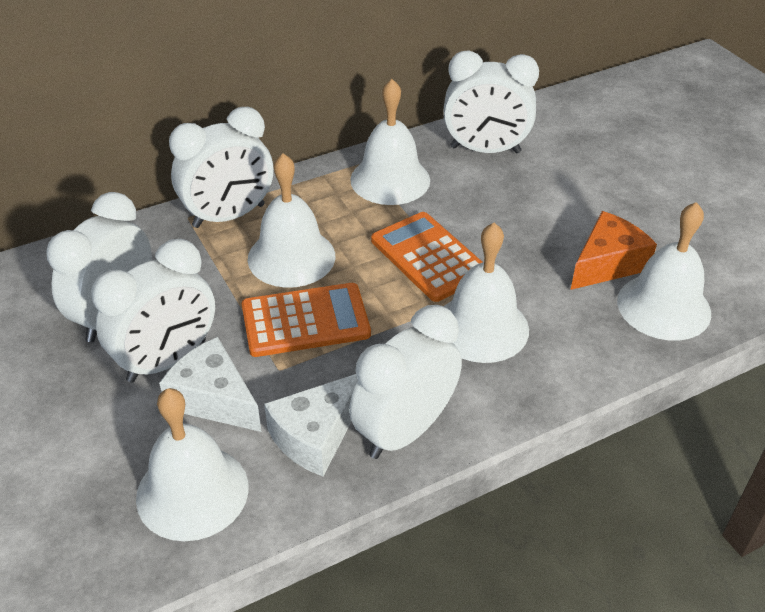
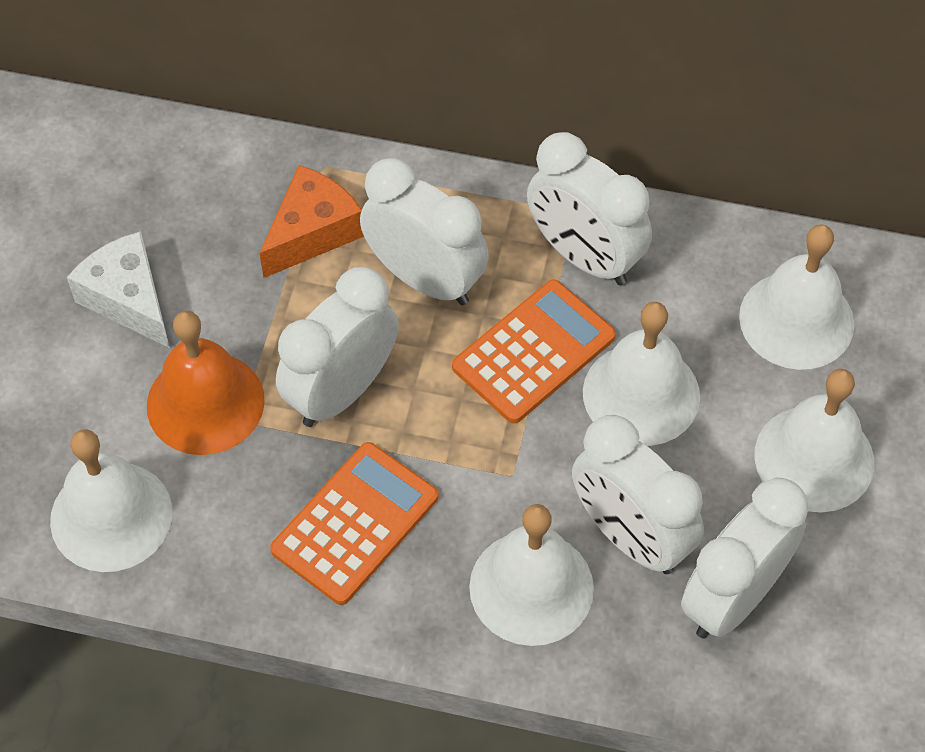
orange bell: none = 0 -> [147,311,265,455] = 1
white cheese: [159,337,262,432] [264,374,358,476] = 2 -> [67,231,170,348] = 1

